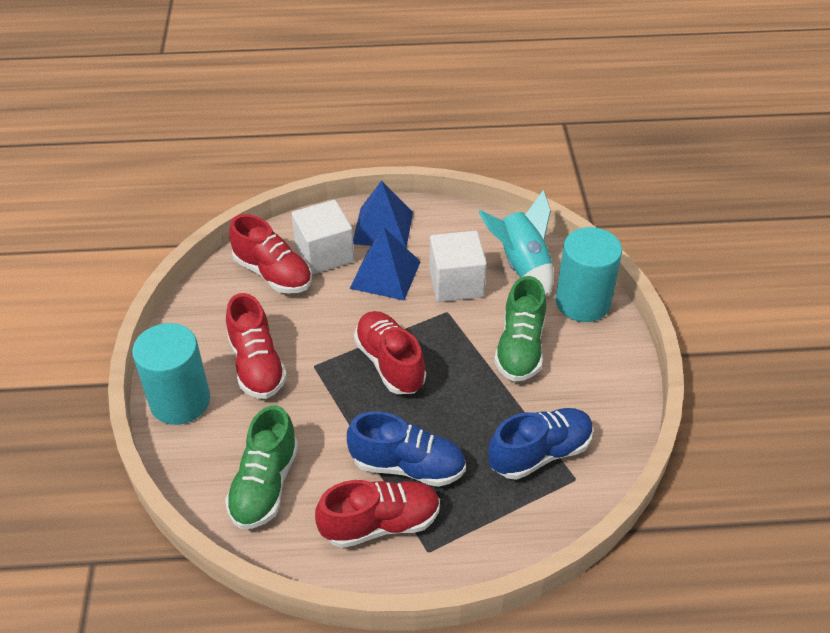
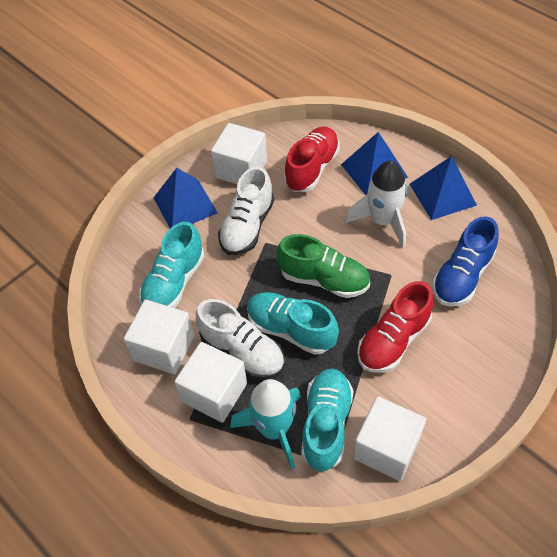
blue pyramid: [350,228,421,300] [353,180,413,248] = 2 -> [153,168,218,228] [341,132,408,195] [410,156,477,220] = 3
blue shoe: [347,411,466,487] [488,408,594,480] = 2 -> [432,216,499,306] = 1
green shoe: [225,405,298,529] [494,276,546,382] = 2 -> [277,234,370,298] = 1
red shoe: [226,293,287,399] [229,214,312,294] [315,480,440,548] [354,311,426,394] = 4 -> [284,126,340,192] [357,281,434,373] = 2
turquoise cylinder: [132,323,210,425] [555,227,622,322] = 2 -> none = 0
turquoise shoe: none = 0 -> [139,222,205,308] [247,292,339,355] [301,369,354,471] = 3
white cube: [292,200,354,274] [429,231,487,302] = 2 -> [124,300,194,374] [174,342,247,423] [211,123,267,184] [353,396,426,481] = 4
white rocket: none = 0 -> [345,160,408,248] = 1
white shoe: none = 0 -> [196,299,284,380] [218,167,274,255] = 2

